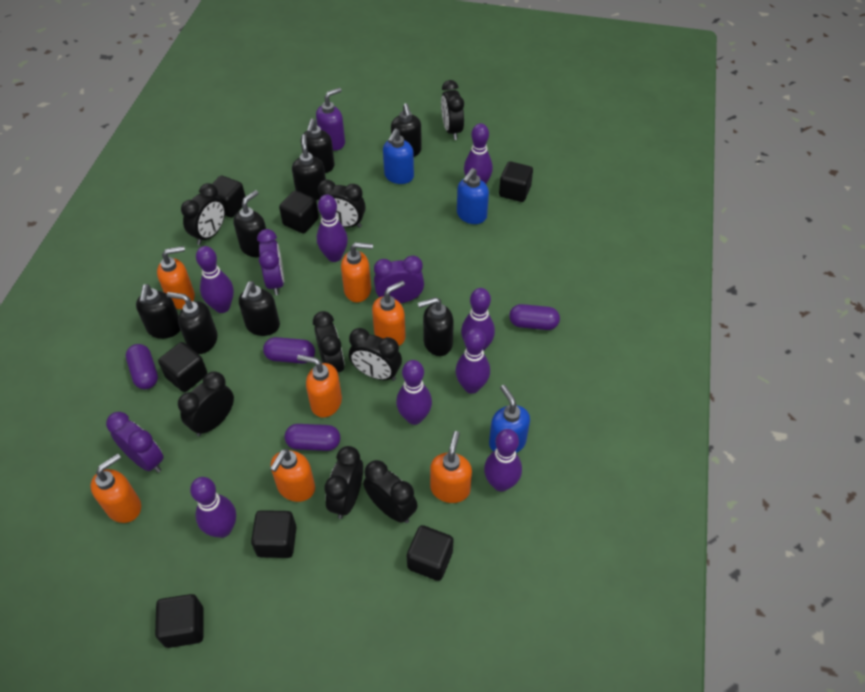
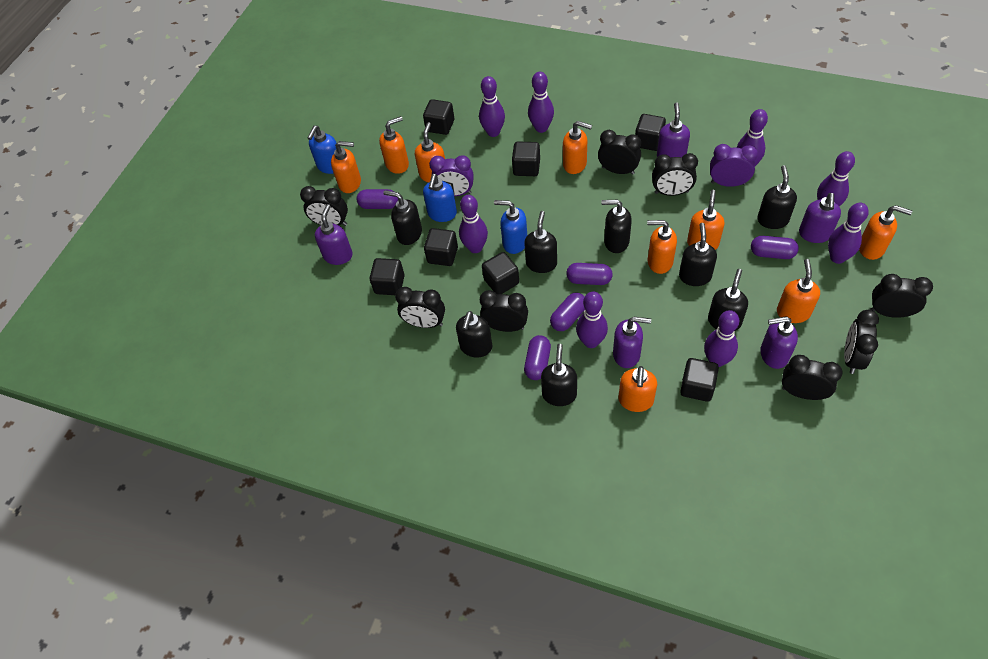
orange soap dispenser: [90,453,141,523] [157,246,195,309] [270,449,315,502] [297,355,342,418] [341,242,373,302] [372,280,406,346] [430,431,472,503] = 7 -> [331,141,361,193] [379,116,409,174] [415,122,445,183] [563,121,592,174] [618,366,657,412] [647,220,677,274] [687,190,724,250] [777,259,820,323] [859,205,913,260] = 9
purple capsule: [126,344,158,389] [263,337,315,363] [285,424,340,451] [509,304,560,330] = 4 -> [356,189,398,209] [524,335,551,380] [550,293,585,331] [566,263,613,285] [751,236,799,259] = 5
purple clock: [106,412,164,473] [257,229,284,295] [374,256,424,303] = 3 -> [429,155,474,196] [710,144,758,187] = 2
purple soap dispenser: [316,87,345,151] = 1 -> [315,204,353,265] [613,317,651,368] [657,102,690,157] [760,316,798,369] [799,193,841,243] = 5

